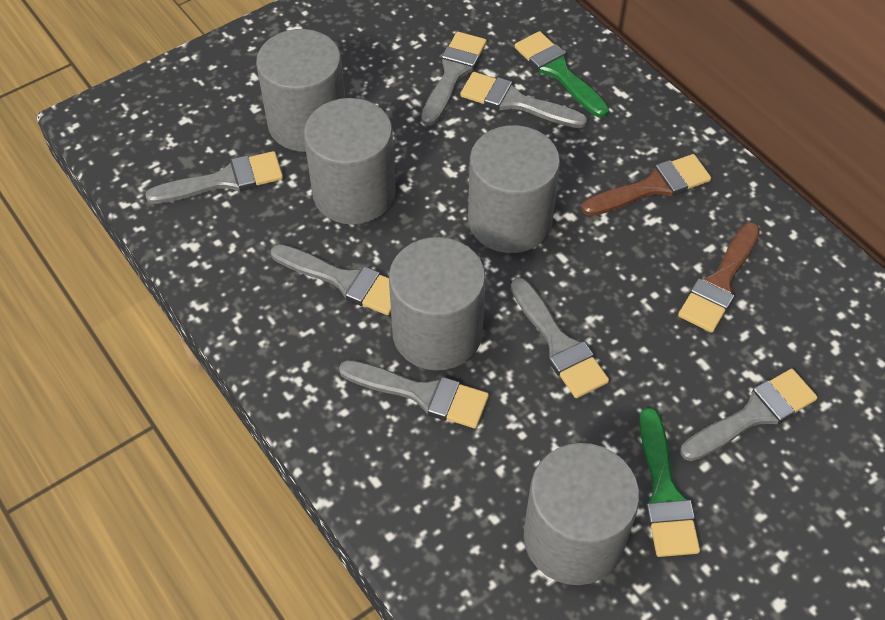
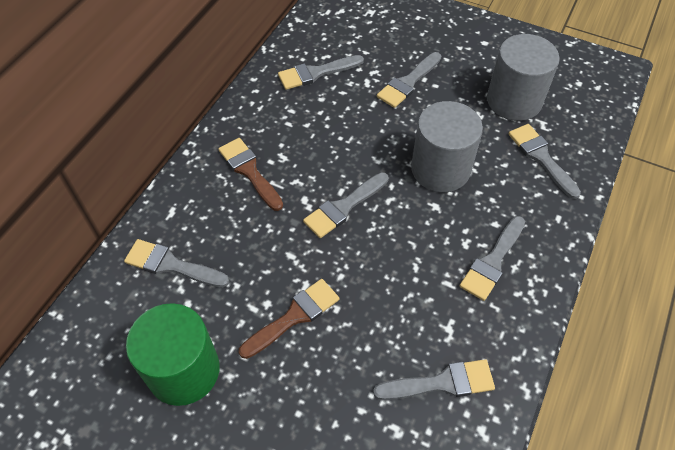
green brush: [515,31,609,118] [639,408,700,557] = 2 -> none = 0
green cylinder: none = 0 -> [126,303,220,406] = 1
grey cylinder: [256,29,345,152] [304,98,396,225] [389,237,486,371] [468,125,560,253] [524,443,639,585] = 5 -> [411,101,483,192] [487,34,560,121] = 2

